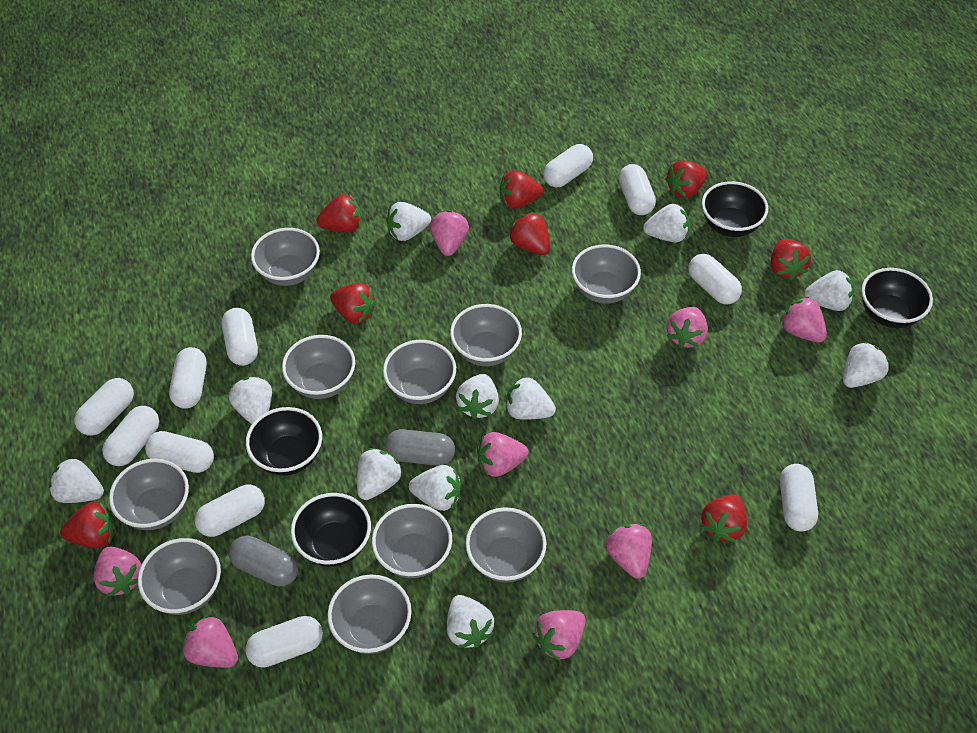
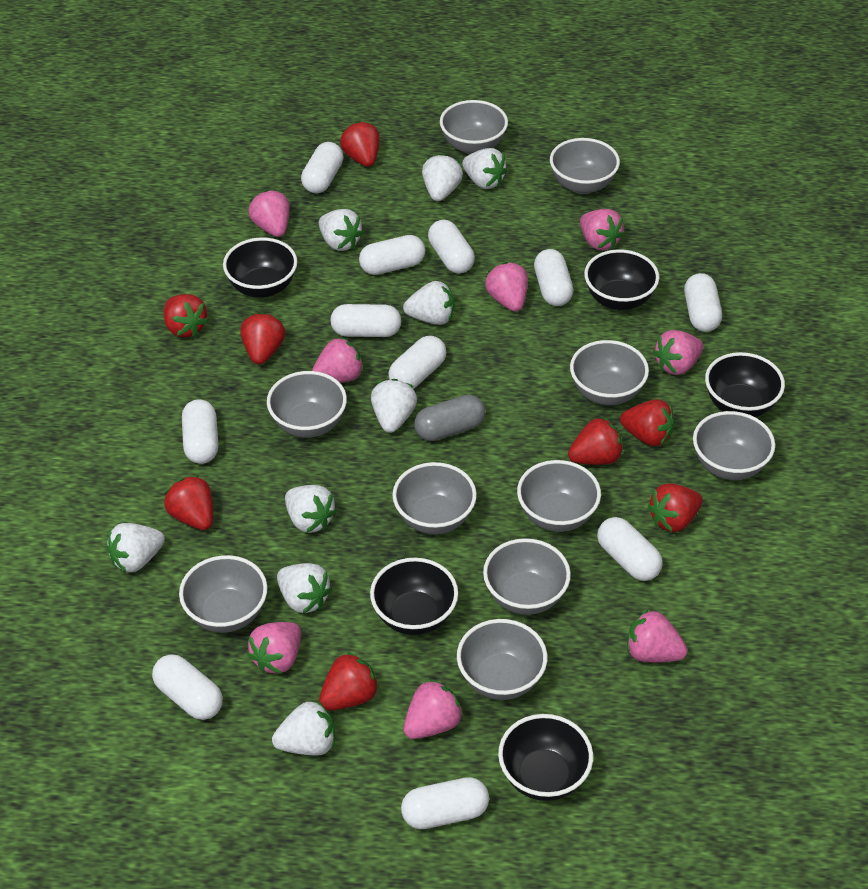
black bowl: [246,407,322,476] [291,493,371,567] [702,181,768,237] [861,268,933,328] = 4 -> [223,237,298,298] [370,558,458,635] [498,714,593,801] [584,249,659,310] [705,352,785,417] = 5
grey capsule: [229,536,298,586] [385,429,455,466] = 2 -> [414,395,485,441] = 1
white strawberry: [49,458,104,503] [229,377,272,424] [357,448,402,500] [386,202,431,241] [409,465,461,511] [447,595,494,648] [456,374,499,420] [506,376,556,420] [643,204,689,242] [804,270,854,311] [843,341,890,388] = 11 -> [107,523,165,572] [272,701,335,756] [277,563,332,613] [285,485,337,533] [319,209,363,251] [371,379,417,433] [403,281,455,325] [422,154,463,201] [462,148,508,189] = 9

